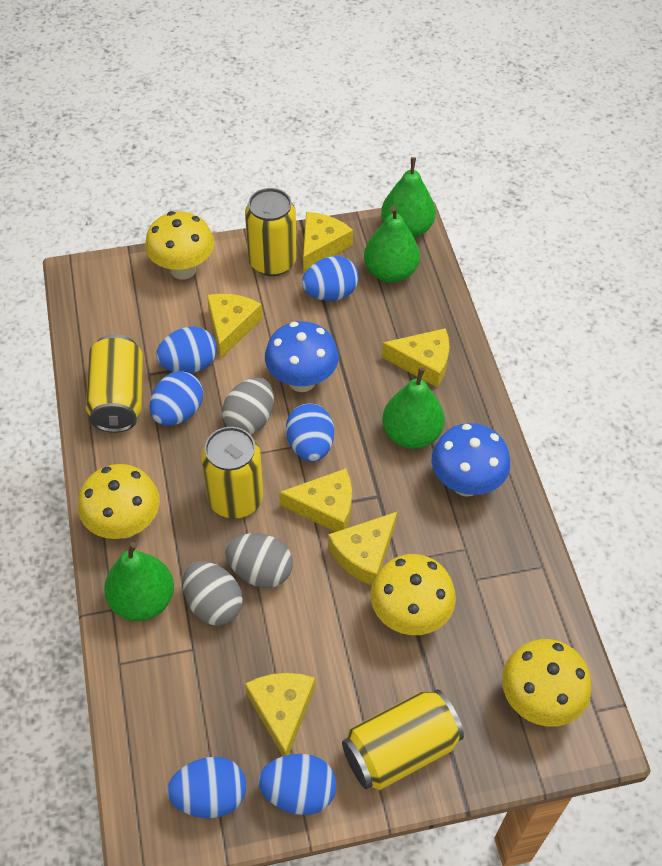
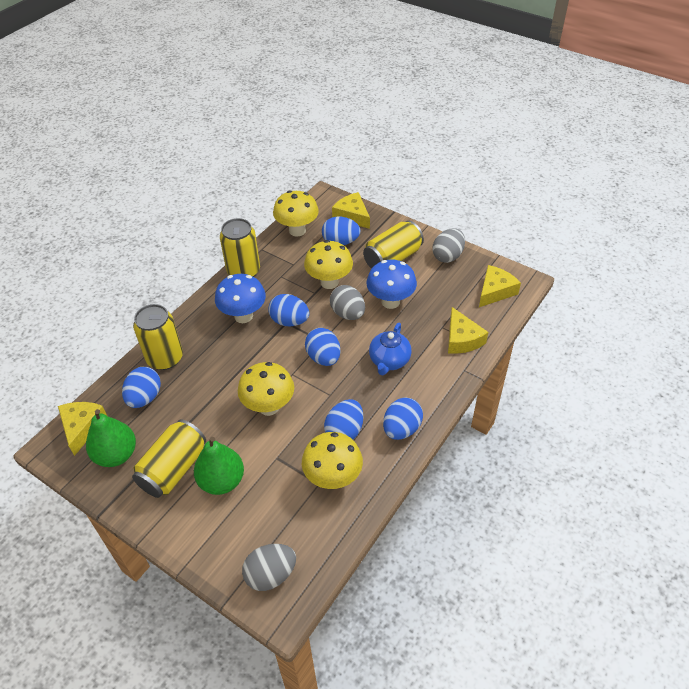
blue teapot: none = 0 -> [369,323,412,376] = 1
green pear: [104,542,174,621] [364,206,420,283] [381,157,436,238] [382,367,445,449] = 4 -> [86,409,136,467] [194,437,244,495] = 2
yellow cheese: [207,294,262,358] [245,673,315,756] [279,468,352,532] [303,212,353,272] [328,512,397,585] [382,328,450,388] = 6 -> [58,402,107,456] [332,192,370,229] [448,307,488,354] [479,265,521,307] = 4

